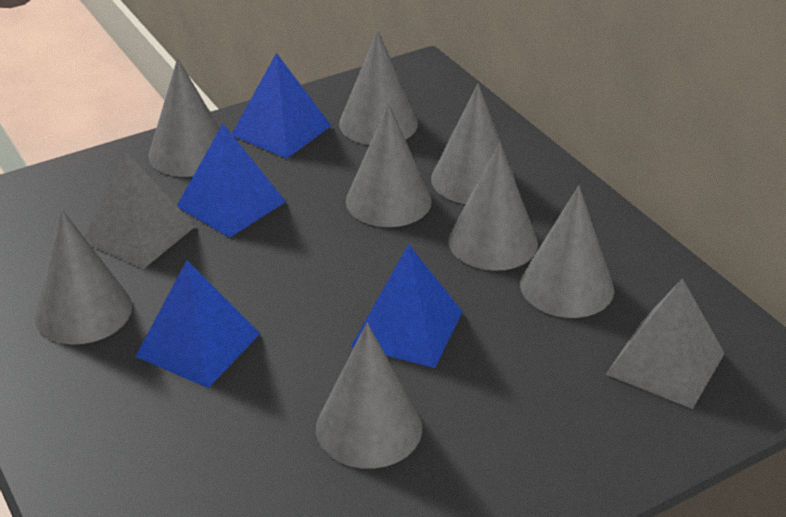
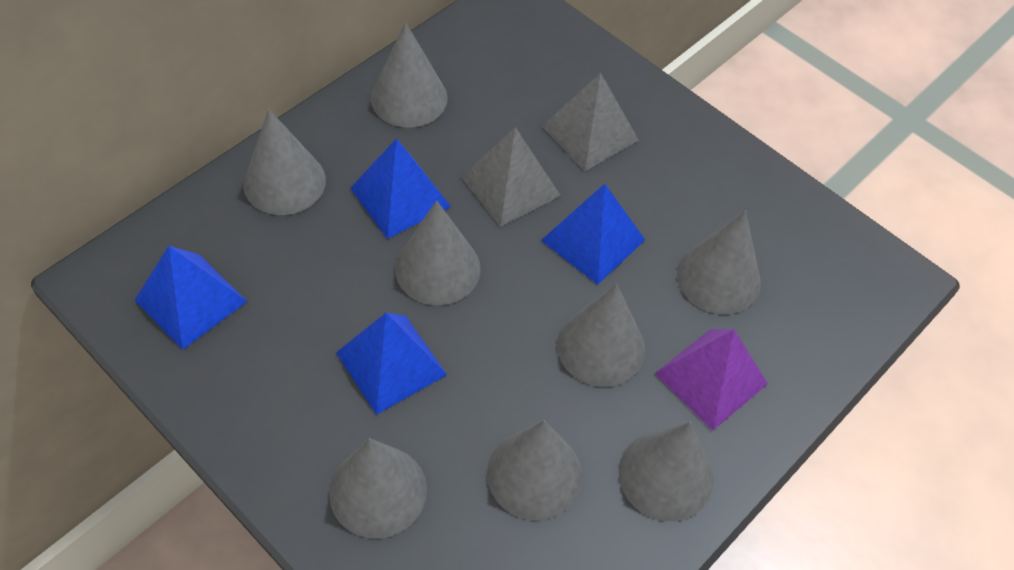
purple pyramid: none = 0 -> [655,329,768,431] = 1

